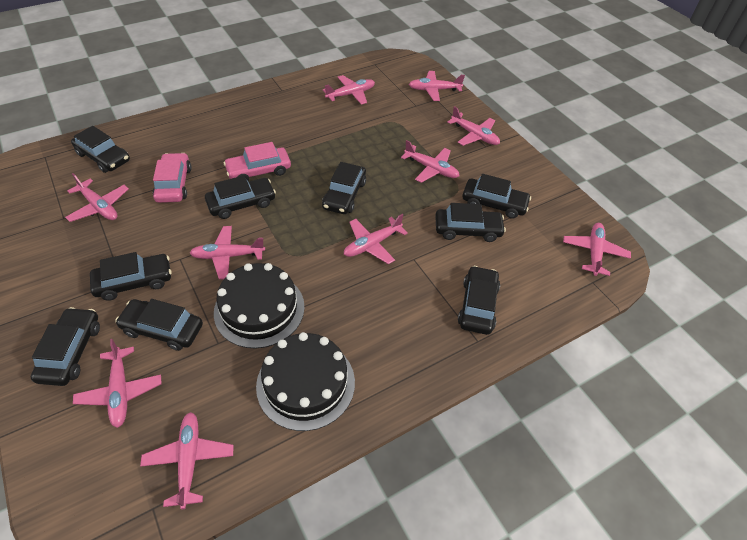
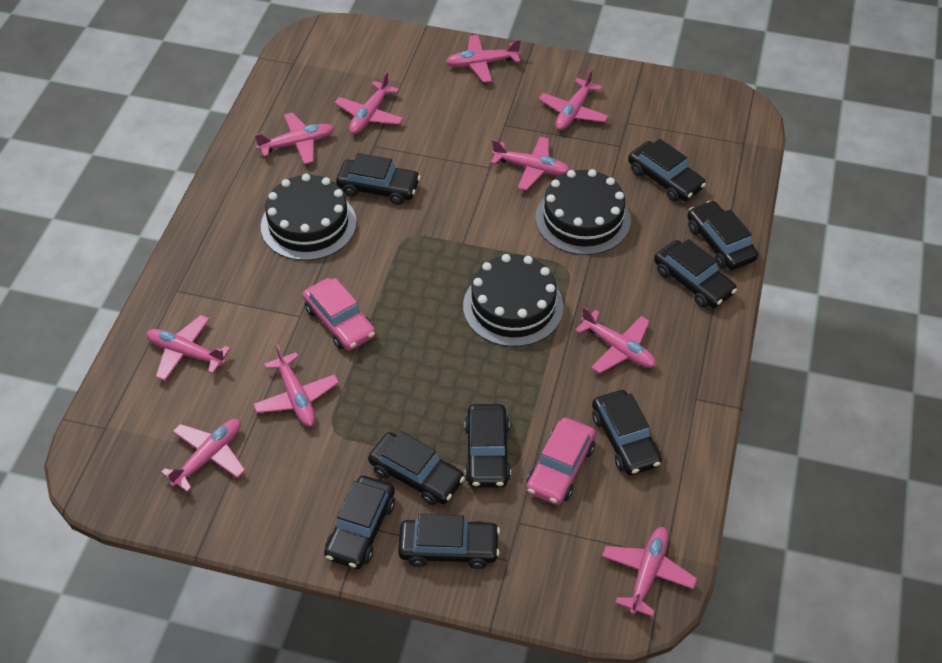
black cake: [214,263,305,348] [256,332,355,431] = 2 -> [261,174,357,261] [463,254,564,347] [535,169,631,255] = 3

